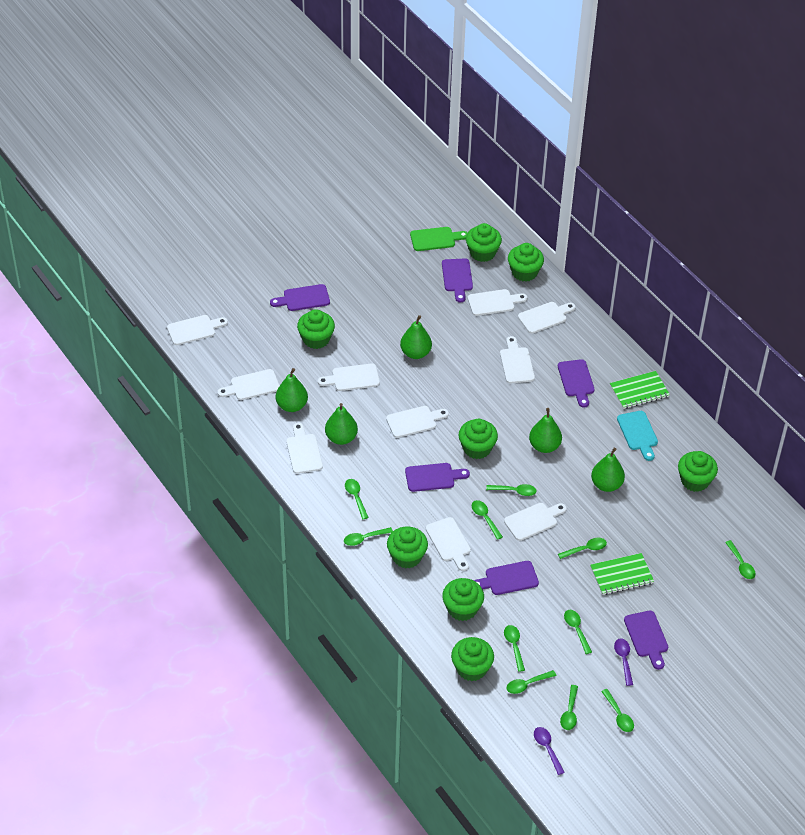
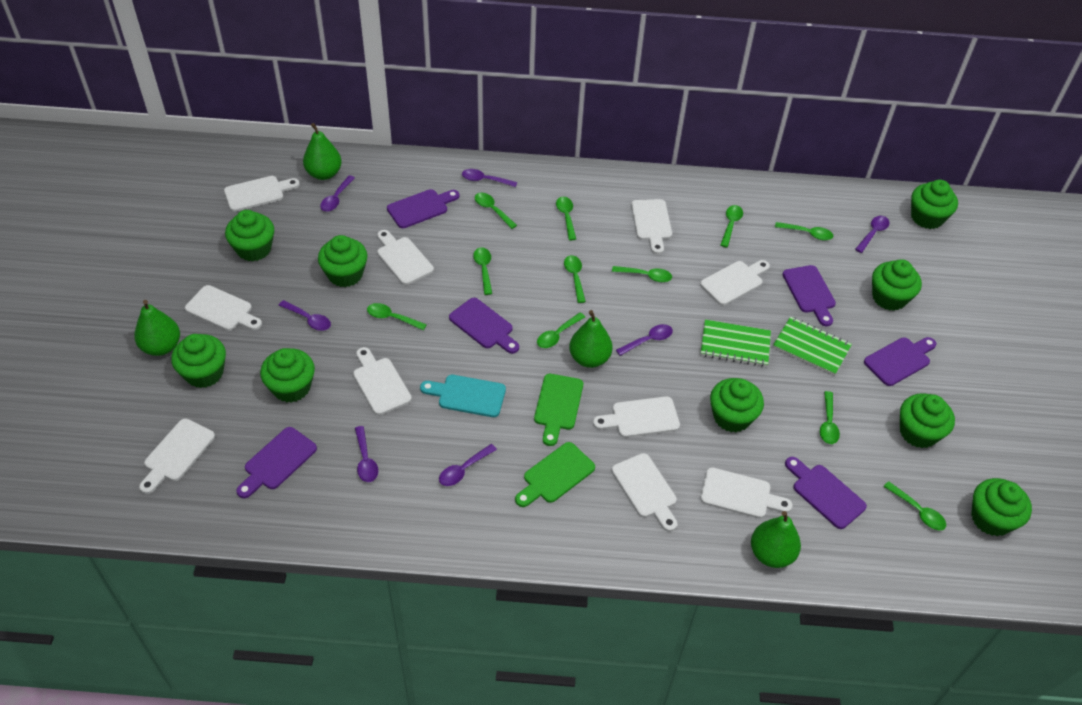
green cupcake: [297,309,335,349] [387,526,428,569] [442,578,484,621] [451,637,494,681] [459,419,498,459] [466,223,502,262] [508,243,544,282] [678,451,718,492] = 8 -> [171,334,226,388] [225,210,274,261] [260,348,315,403] [318,235,368,287] [710,378,764,432] [872,259,922,311] [900,393,955,448] [911,180,958,229] [971,478,1032,536] = 9
green cutting board: [410,227,468,251] = 1 -> [515,442,595,507] [534,374,583,446] = 2
green pear: [276,368,308,412] [325,403,358,445] [400,315,432,359] [529,408,562,453] [591,448,625,492] = 5 -> [134,300,180,356] [303,123,342,180] [569,310,613,368] [751,511,801,568] = 4
purple spoon: [534,727,565,775] [614,638,633,686] = 2 -> [279,300,331,331] [320,175,355,212] [355,426,378,482] [439,444,497,486] [462,169,517,187] [616,324,673,356] [855,216,890,253] = 7

